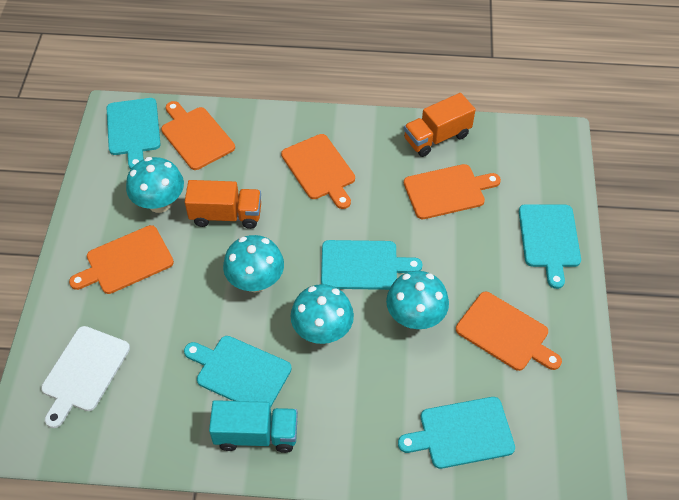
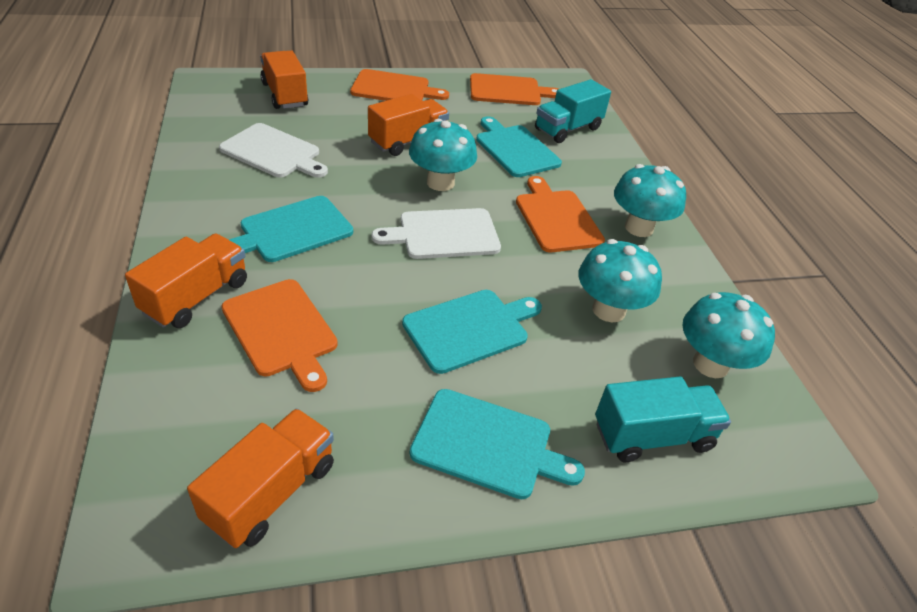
orange cutting board: [69,225,174,294] [161,101,235,170] [281,134,355,209] [404,164,501,219] [456,292,562,371] = 5 -> [222,279,338,392] [350,69,449,101] [470,73,558,105] [516,176,605,252] = 4
orange truck: [185,180,261,229] [404,93,476,157] = 2 -> [125,233,247,328] [187,408,334,548] [260,50,308,109] [368,94,449,156] = 4
turquoise cutting board: [107,98,161,169] [184,336,292,408] [321,240,422,290] [398,397,515,469] [519,204,581,289] = 5 -> [229,196,353,262] [402,290,542,374] [410,389,585,499] [476,116,562,177] = 4
turquoise truck: [209,400,298,453] = 1 -> [535,79,611,143] [595,377,731,462] = 2
white cutting board: [41,326,130,428] = 1 -> [219,123,328,178] [372,208,501,259] = 2

